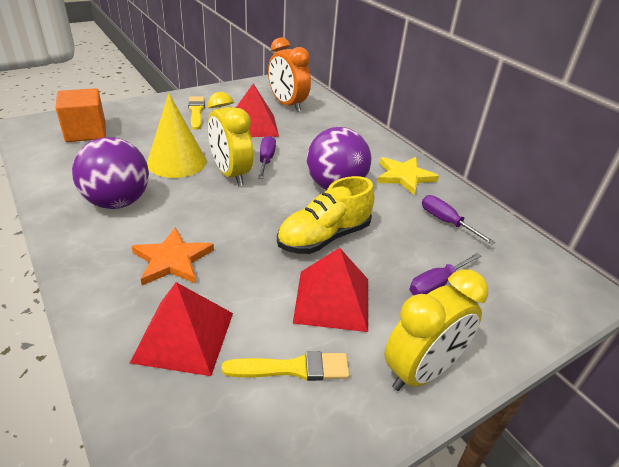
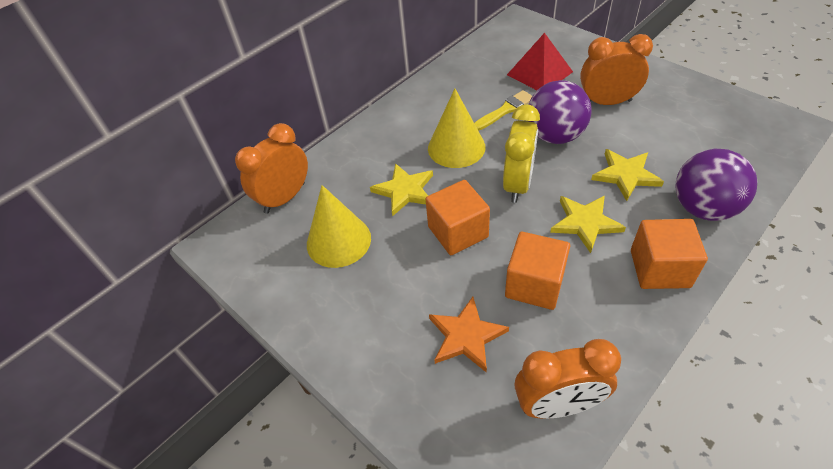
orange clock: [268,37,311,112] = 1 -> [235,123,308,214] [515,339,621,418] [580,34,653,105] = 3
orange cube: [56,88,106,142] = 1 -> [426,180,490,255] [505,232,570,310] [631,219,708,289] = 3
purple screwdriver: [258,136,276,179] [410,253,482,295] [422,195,495,245] = 3 -> none = 0
red pyramid: [130,282,233,376] [236,84,279,137] [293,248,368,332] = 3 -> [507,33,573,90] = 1
yellow brush: [188,96,205,130] [221,351,349,381] = 2 -> [474,90,532,131] = 1
yellow clock: [208,92,253,186] [384,269,488,391] = 2 -> [503,104,540,203] = 1
yellow cone: [147,93,207,178] = 1 -> [307,185,371,268] [428,89,485,168] = 2
yellow shoe: [277,176,375,254] = 1 -> none = 0
yellow star: [377,157,439,195] = 1 -> [370,163,433,216] [550,196,626,253] [591,149,664,201] = 3

